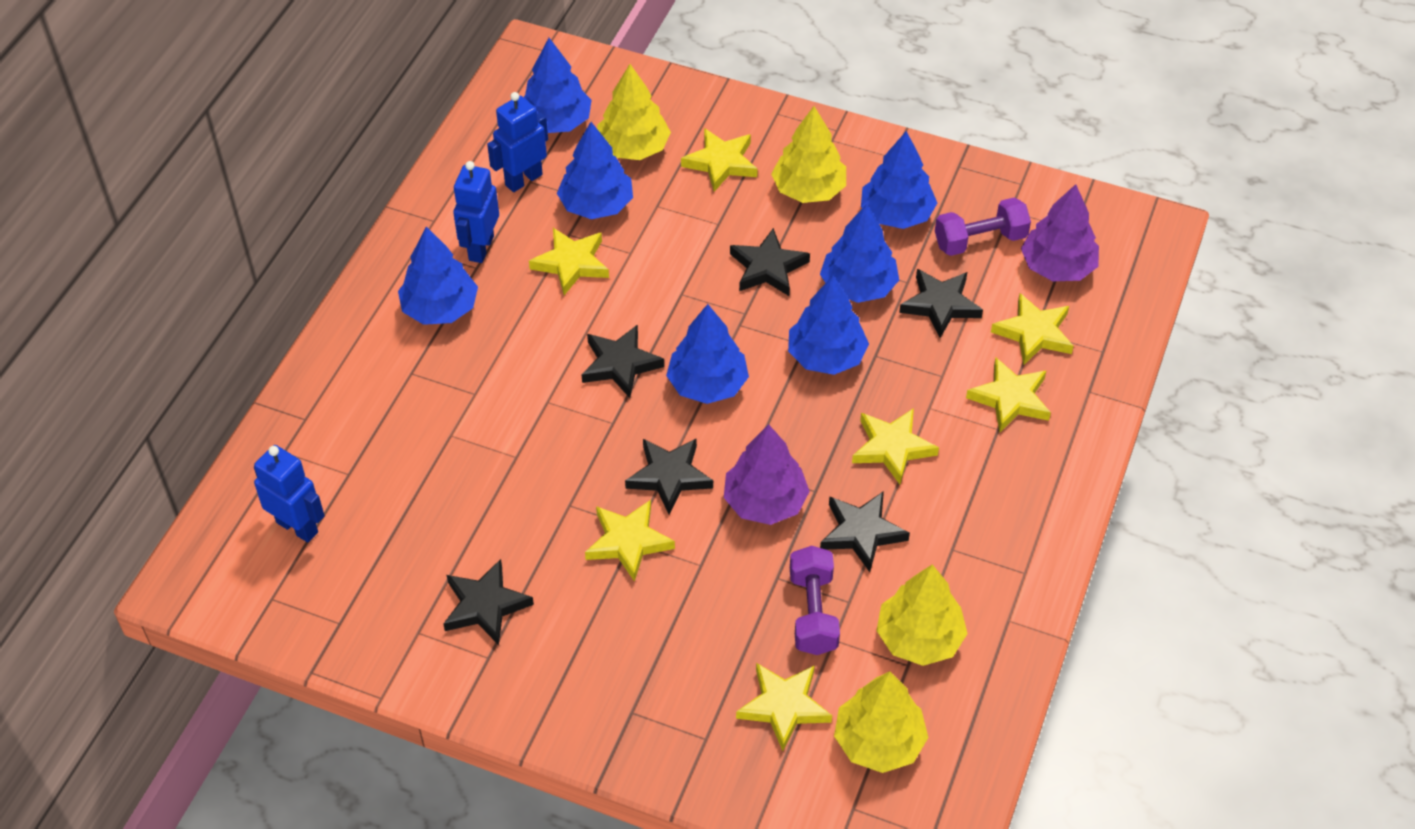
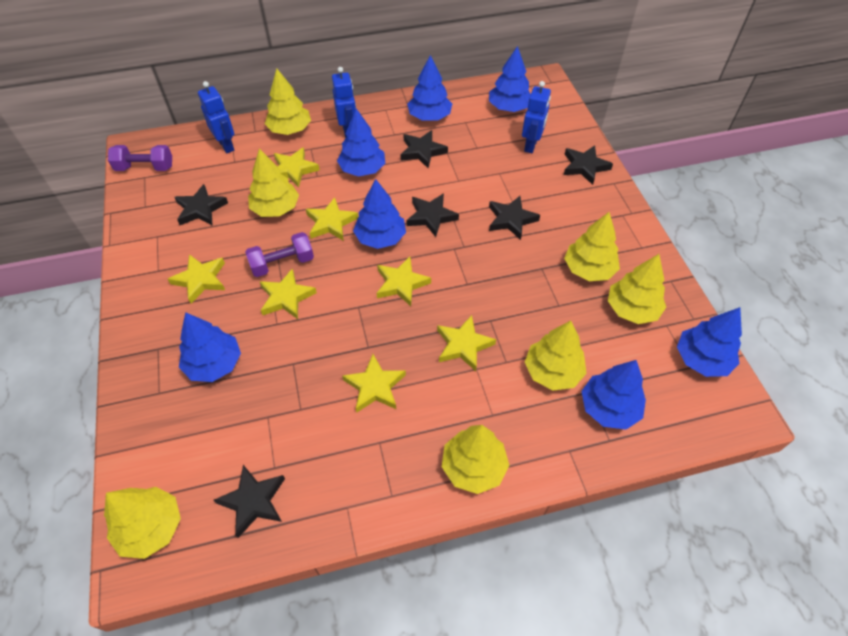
purple tree: [724,424,810,525] [1021,184,1099,281] = 2 -> none = 0
yellow tree: [597,64,671,160] [771,106,846,203] [834,671,928,773] [876,564,968,666] = 4 -> [104,487,181,559] [248,149,299,217] [265,68,311,135] [442,425,509,494] [525,321,587,391] [564,212,620,281] [608,254,666,324] = 7

